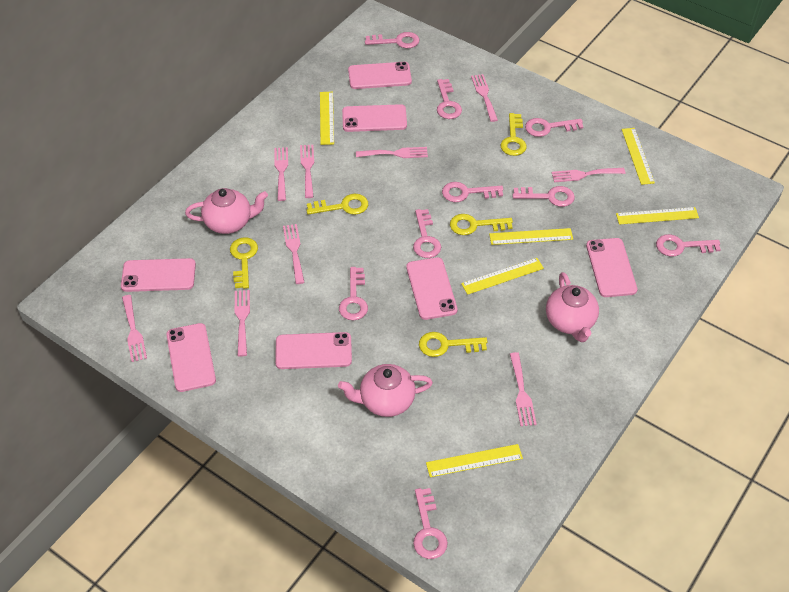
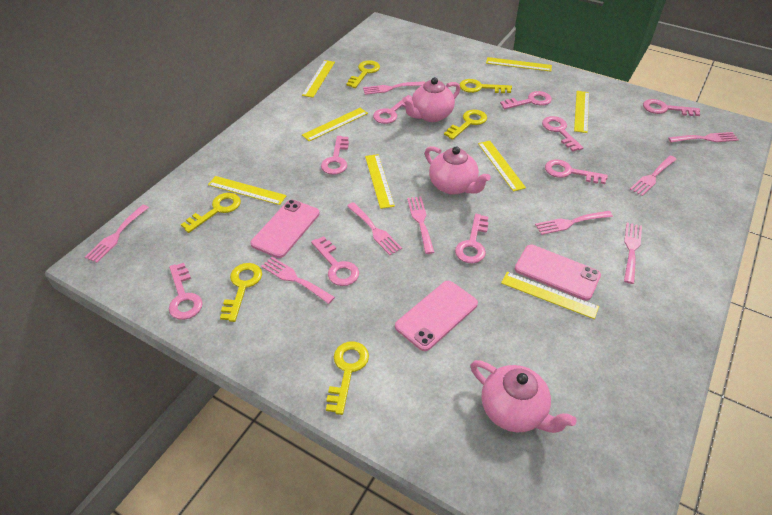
pink phone: [121,258,196,292] [166,323,216,392] [275,332,352,369] [342,104,407,132] [348,62,412,89] [406,257,458,320] [586,238,637,297] = 7 -> [250,200,320,258] [395,281,478,351] [515,245,601,301] = 3
yellow key: [230,237,258,289] [306,194,368,215] [419,332,487,357] [450,214,513,235] [501,113,527,156] = 5 -> [181,193,241,233] [220,263,262,322] [326,341,369,415] [346,60,380,88] [444,110,487,140] [459,79,512,93] = 6
yellow ruler: [320,92,334,145] [426,444,523,477] [461,258,544,295] [489,228,573,245] [616,207,699,225] [621,128,655,185] = 6 -> [208,176,287,205] [302,60,335,97] [302,108,368,141] [365,154,395,209] [478,141,526,192] [486,57,552,72] [501,272,599,319] [574,91,589,133] = 8

